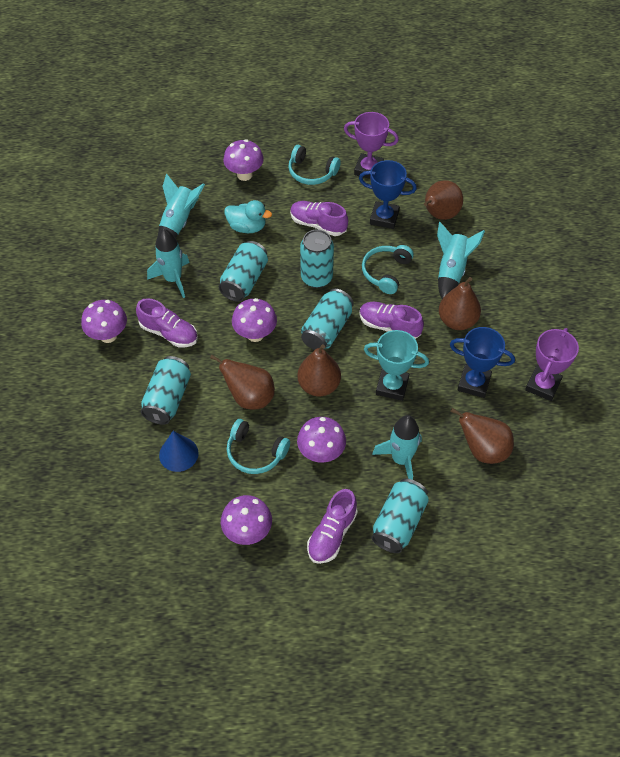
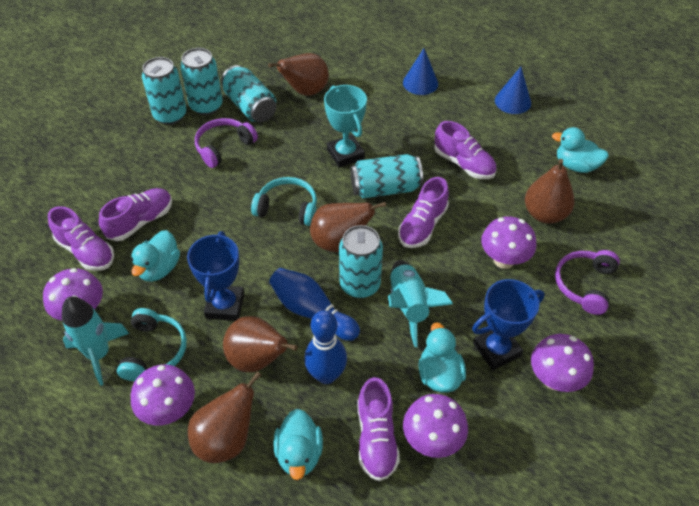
blue bowling pin: none = 0 -> [269,268,360,341] [304,310,347,384] = 2
blue cone: [159,431,199,472] = 1 -> [403,48,438,95] [495,67,531,114] = 2
purple headphones: none = 0 -> [195,118,258,168] [555,250,620,315] = 2
purple shoe: [136,298,198,348] [290,201,348,236] [307,489,358,564] [359,302,424,339] = 4 -> [48,206,114,271] [99,188,172,241] [358,377,400,481] [398,177,449,248] [434,121,496,179] = 5
purple trophy: [344,112,399,179] [525,328,579,401] = 2 -> none = 0
turquoise duck: [224,200,272,233] = 1 -> [131,230,180,282] [273,409,323,480] [419,322,466,393] [552,127,609,173] = 4
turquoise headphones: [227,419,290,474] [288,145,341,185] [362,245,414,294] = 3 -> [117,308,187,381] [251,177,317,226] = 2
turquoise rocket: [147,229,190,298] [158,173,205,238] [372,415,422,480] [437,222,485,299] = 4 -> [62,296,129,386] [388,260,453,347] = 2

